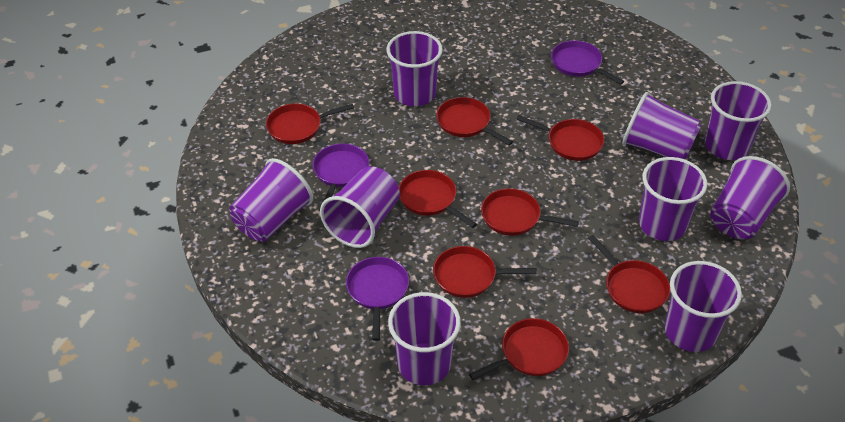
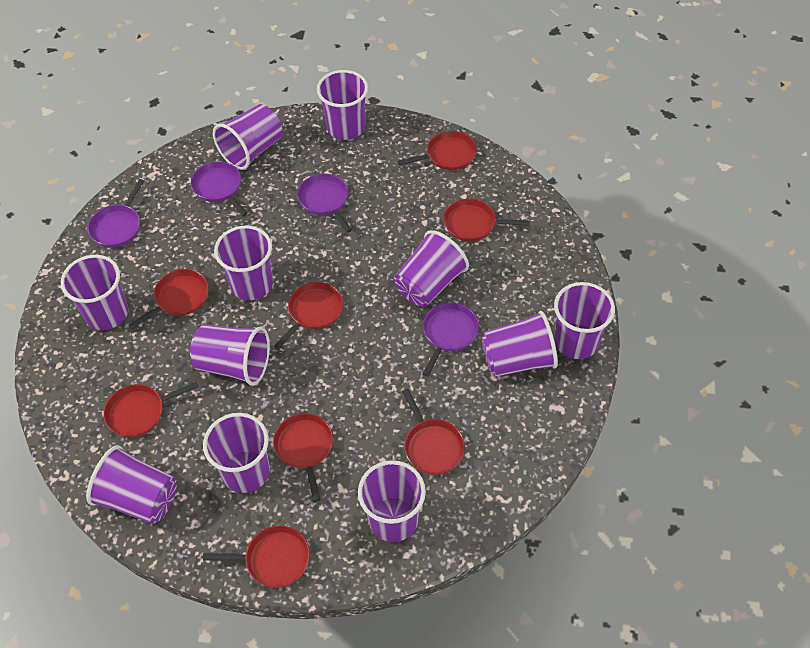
purple cup: [229,158,313,242] [320,166,400,248] [386,31,443,106] [388,292,461,385] [622,92,701,160] [639,157,707,241] [665,261,742,352] [705,81,772,160] [710,156,790,239] = 9 -> [61,255,128,330] [86,445,177,524] [190,325,270,386] [203,413,270,493] [213,104,283,170] [214,225,273,300] [317,70,368,140] [358,460,426,542] [394,230,469,307] [481,311,558,377] [554,282,615,359] = 11
purple pan: [313,143,369,199] [346,257,409,341] [551,40,624,85] = 3 -> [88,179,144,248] [191,161,247,216] [297,174,352,233] [422,303,479,377] = 4

